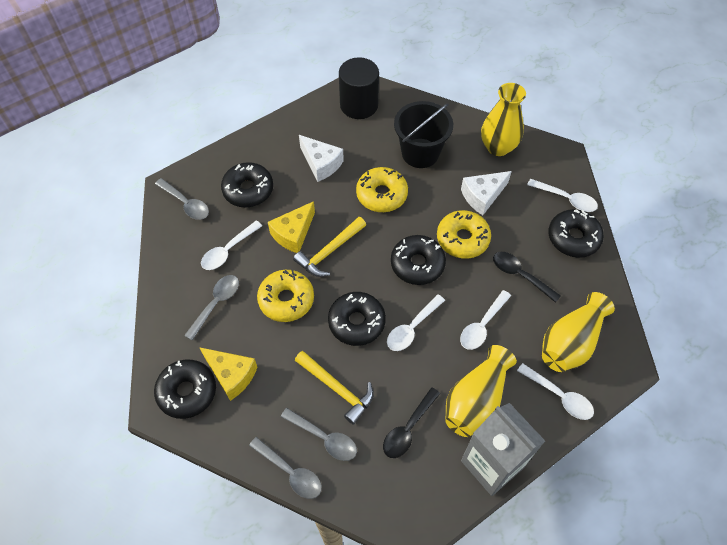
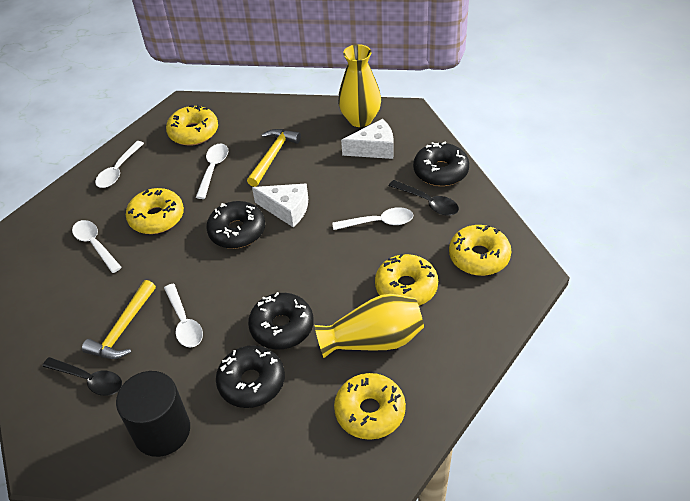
black bucket: [394,101,453,168] = 1 -> none = 0
black donut: [154,359,216,419] [221,162,273,207] [328,292,386,346] [391,235,446,285] [548,209,604,258] = 5 -> [206,201,265,249] [216,345,285,408] [248,292,314,350] [413,142,469,186] = 4
grey carton: [461,403,545,496] = 1 -> none = 0
grey spoon: [155,178,209,220] [184,275,239,341] [249,437,322,499] [281,408,357,461] = 4 -> none = 0
yellow cheese: [199,347,257,401] [268,201,315,253] = 2 -> none = 0
yellow donut: [257,270,314,322] [356,167,408,212] [437,210,491,259] = 3 -> [126,188,184,234] [166,105,218,146] [334,373,406,440] [375,254,438,306] [449,225,511,276] = 5
yellow vase: [445,345,517,437] [481,83,526,156] [542,292,615,372] = 3 -> [315,294,424,358] [338,44,381,127] = 2

